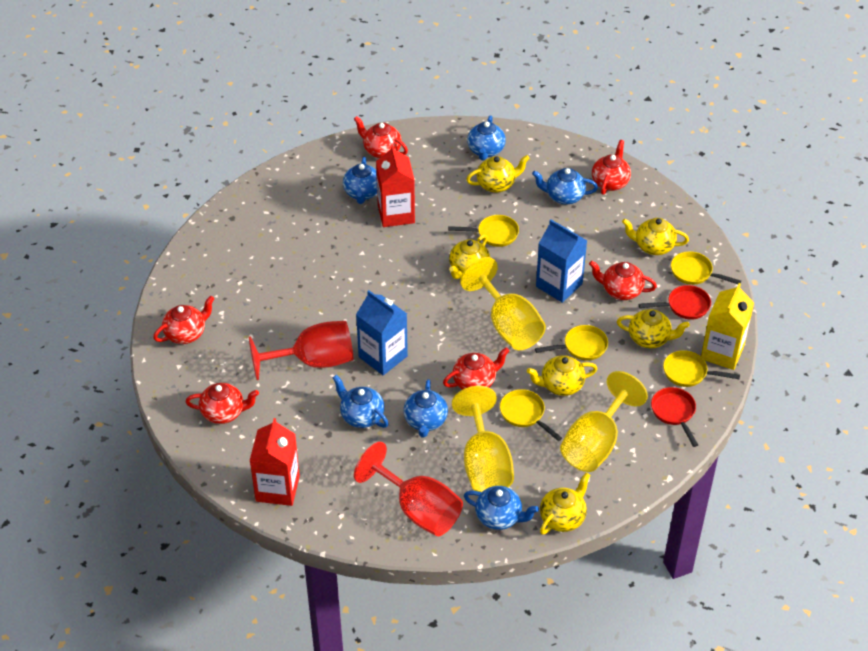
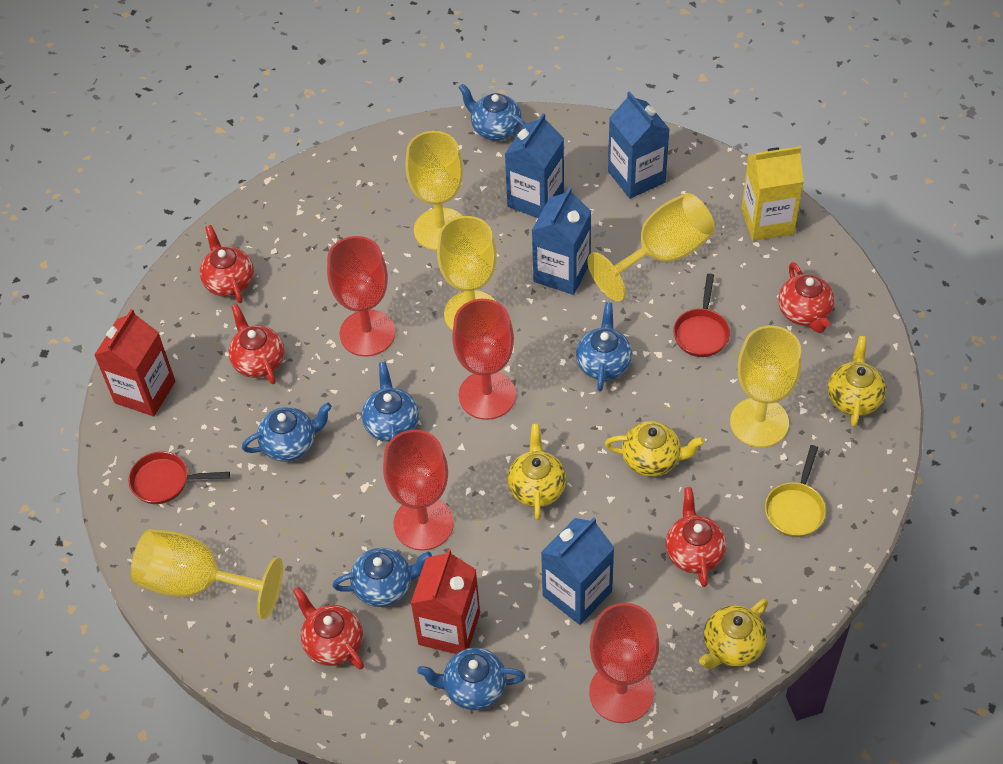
blue carton: [356,290,408,375] [536,219,587,303] = 2 -> [505,113,564,218] [532,187,591,295] [541,517,614,625] [608,91,670,199] = 4
red goblet: [249,321,353,380] [354,442,463,536] = 2 -> [327,236,395,356] [383,430,454,551] [452,299,516,420] [589,603,659,723] = 4
red teapot: [153,296,215,344] [186,383,259,424] [354,116,408,158] [443,347,509,390] [589,261,657,300] [592,140,631,195] = 6 -> [200,225,254,303] [228,304,285,384] [293,587,364,669] [666,487,727,587] [778,262,834,333] = 5
yellow goblet: [452,386,514,493] [460,257,546,350] [560,371,648,472] = 3 -> [131,529,283,619] [406,131,463,251] [437,216,497,331] [587,193,715,301] [730,326,802,447] = 5
yellow pan: [448,215,519,247] [500,389,562,441] [535,325,608,361] [663,350,740,387] [671,251,741,285] = 5 -> [765,445,826,537] = 1
yellow teapot: [449,234,490,279] [466,155,530,193] [527,355,597,396] [540,473,590,535] [617,309,690,348] [622,218,689,255] = 6 -> [507,424,566,520] [605,421,705,477] [699,599,768,669] [828,336,886,427] = 4

